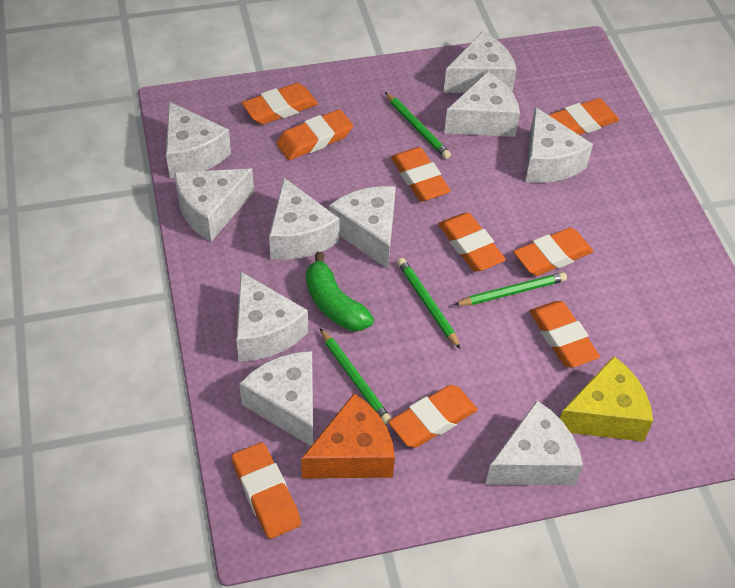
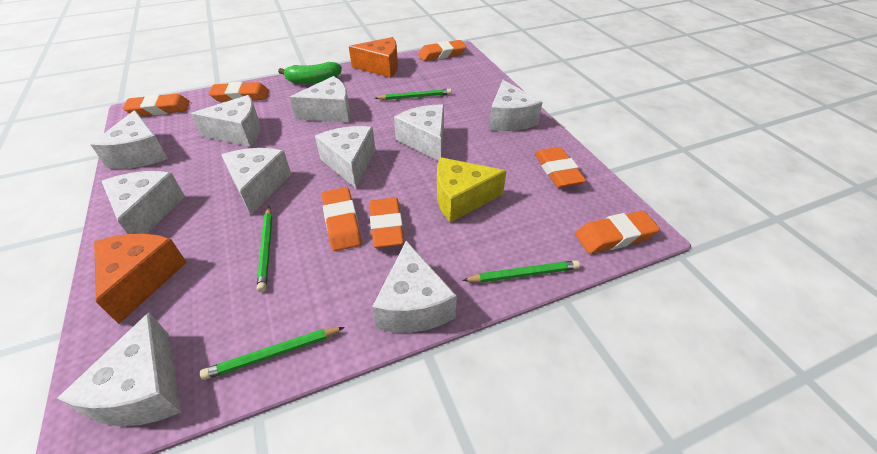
orange cheese: [301,393,395,479] = 1 -> [94,234,187,324] [349,37,398,78] = 2
orange eraser: [231,442,301,539] [242,83,318,124] [276,109,353,160] [388,385,478,448] [391,147,451,201] [438,213,506,272] [514,227,593,276] [529,301,600,368] [549,98,619,135] = 9 -> [123,94,190,116] [208,82,269,102] [322,187,361,251] [370,198,404,248] [418,40,466,61] [535,147,586,188] [575,211,660,254] = 7

